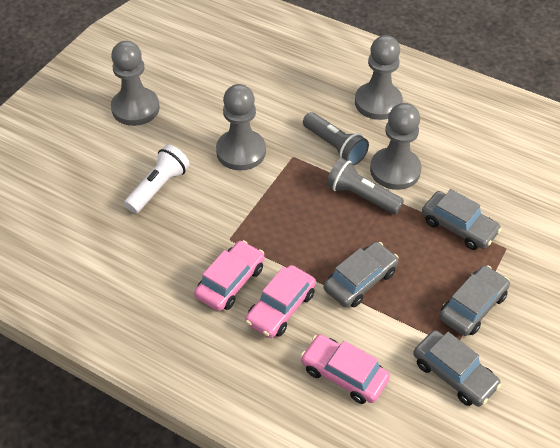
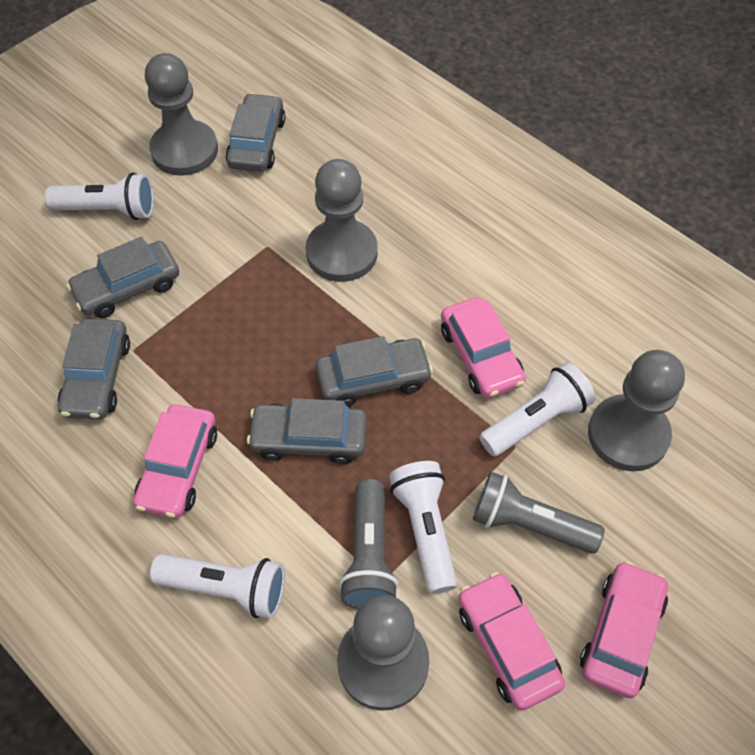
grey car: [324,242,399,307] [413,330,501,407] [422,189,502,250] [439,265,510,336] = 4 -> [58,319,130,419] [67,237,179,318] [225,93,286,172] [247,398,367,464] [316,336,433,407] = 5
pink car: [194,240,265,311] [245,265,316,338] [301,334,390,404] = 3 -> [134,404,217,518] [441,297,526,398] [459,572,565,711] [580,561,668,698] = 4
white flashlight: [124,145,190,214] = 1 -> [45,173,154,220] [150,554,285,618] [389,461,457,594] [480,362,596,456] = 4

